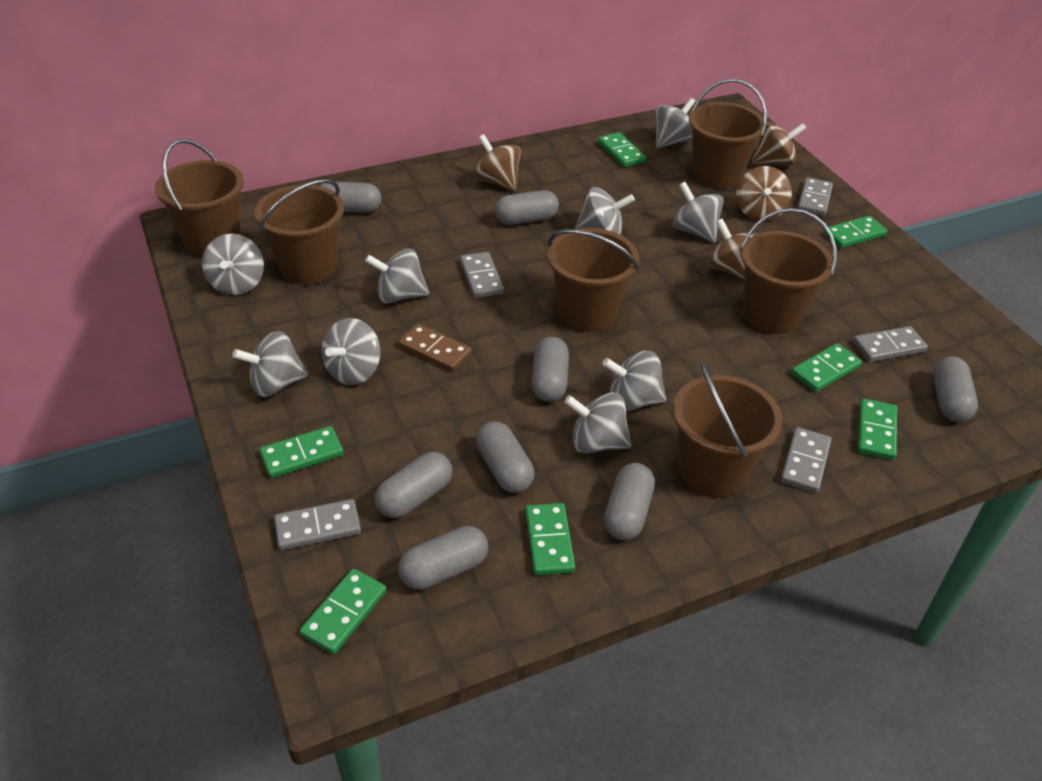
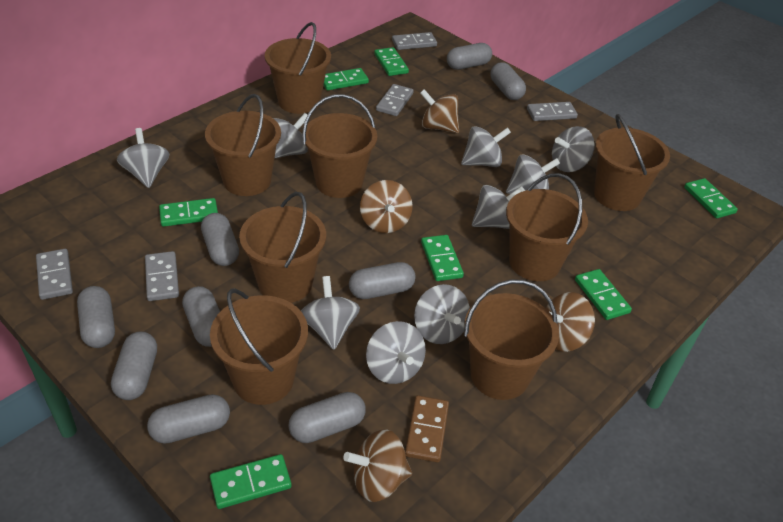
brown bucket: [155,139,244,257] [254,179,344,285] [548,228,639,332] [673,362,783,498] [689,79,767,189] [741,208,837,334] = 6 -> [205,94,281,196] [210,289,308,405] [239,192,326,303] [265,22,331,114] [302,94,377,198] [464,279,559,400] [506,173,588,281] [594,114,670,211] = 8
grey capsule: [320,182,381,213] [375,452,452,518] [398,526,488,590] [476,421,534,493] [495,190,559,225] [532,337,569,402] [604,463,655,540] [933,356,978,422] = 8 -> [77,286,115,348] [111,331,157,400] [147,394,230,444] [182,286,220,347] [201,213,239,266] [288,392,366,443] [349,262,416,299] [447,43,492,70] [491,62,526,100] = 9

